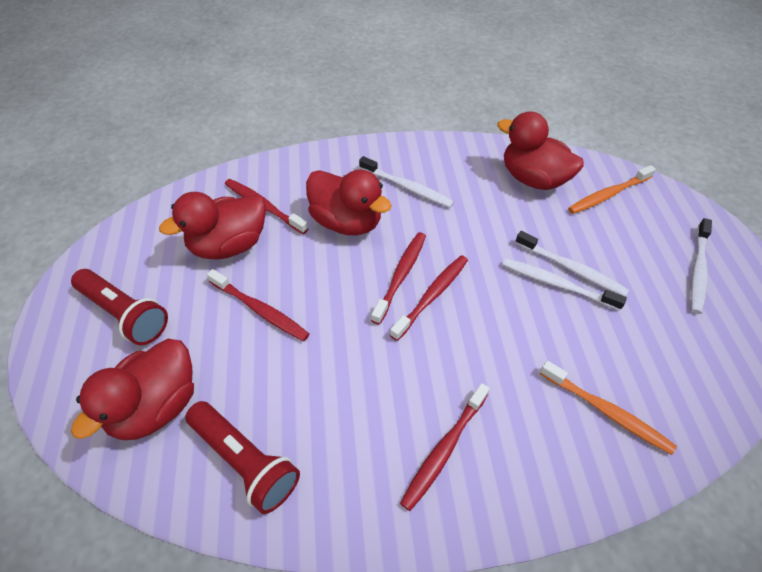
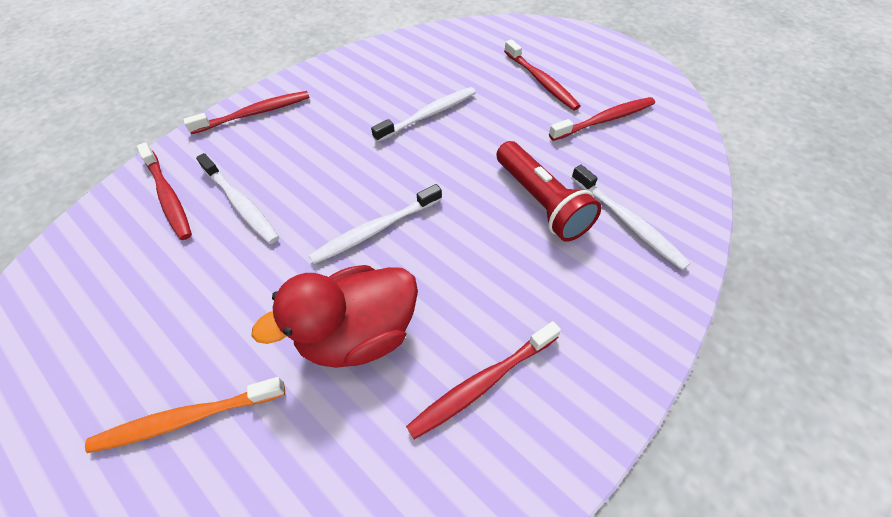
orange toothbrush: [540,361,677,455] [568,165,656,214] = 2 -> [85,377,285,453] = 1
red duck: [71,339,194,440] [159,192,266,259] [306,169,392,235] [497,111,584,190] = 4 -> [251,265,418,368] = 1
red flashlight: [71,269,168,345] [185,401,300,514] = 2 -> [496,141,601,242] = 1

